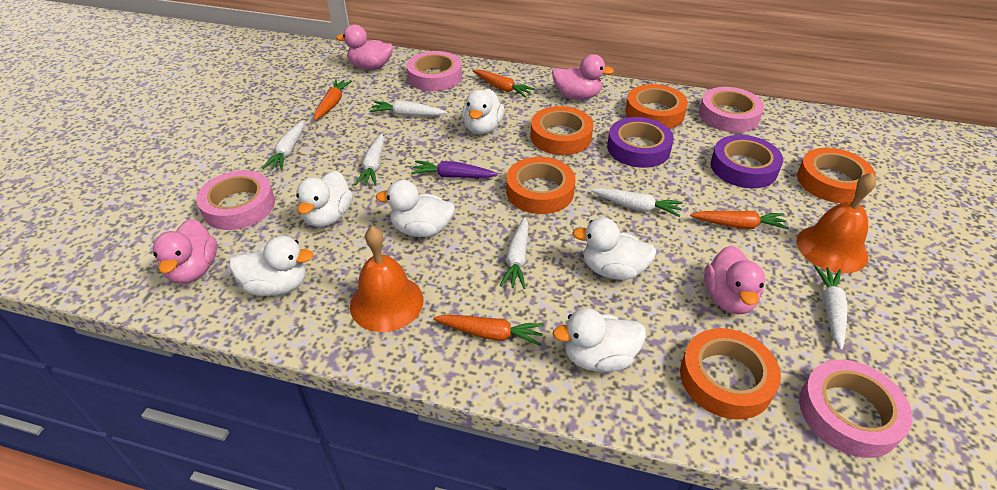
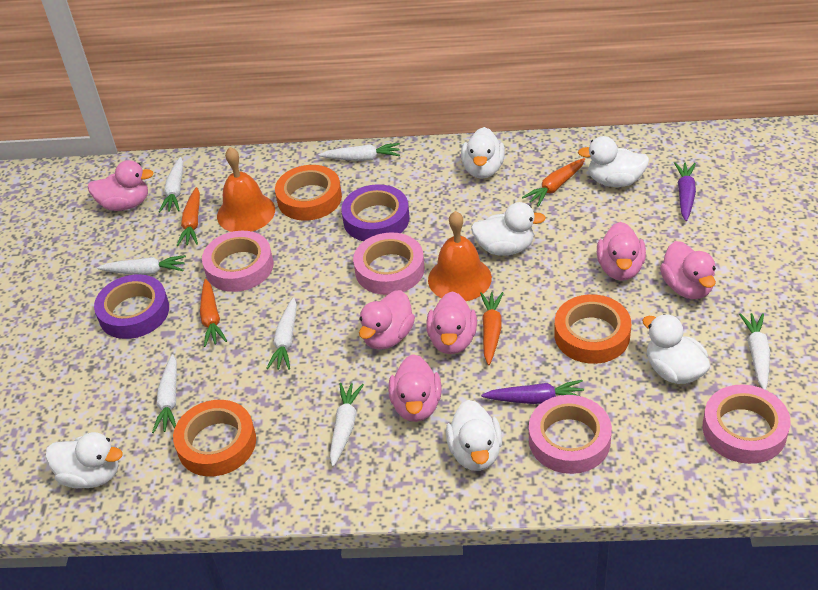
orange tape: [506,157,576,214] [530,106,593,155] [625,84,688,129] [680,328,781,420] [797,148,876,203] = 5 -> [173,400,256,476] [275,165,342,221] [554,294,631,364] = 3
pink duck: [153,219,217,284] [336,25,393,70] [552,54,614,100] [704,245,765,314] = 4 -> [88,160,154,211] [359,290,415,350] [388,354,442,422] [426,291,477,354] [597,222,646,281] [660,241,716,299] = 6
purple carrot: [411,160,498,178] = 1 -> [481,380,584,404] [674,162,696,221] = 2
white carrot: [262,121,304,170] [355,133,384,186] [370,101,447,116] [500,217,528,289] [591,188,683,217] [814,266,848,350] = 6 -> [97,255,186,275] [152,354,177,433] [159,157,183,212] [266,297,297,370] [318,143,400,161] [330,383,364,467] [739,313,770,390] = 7

